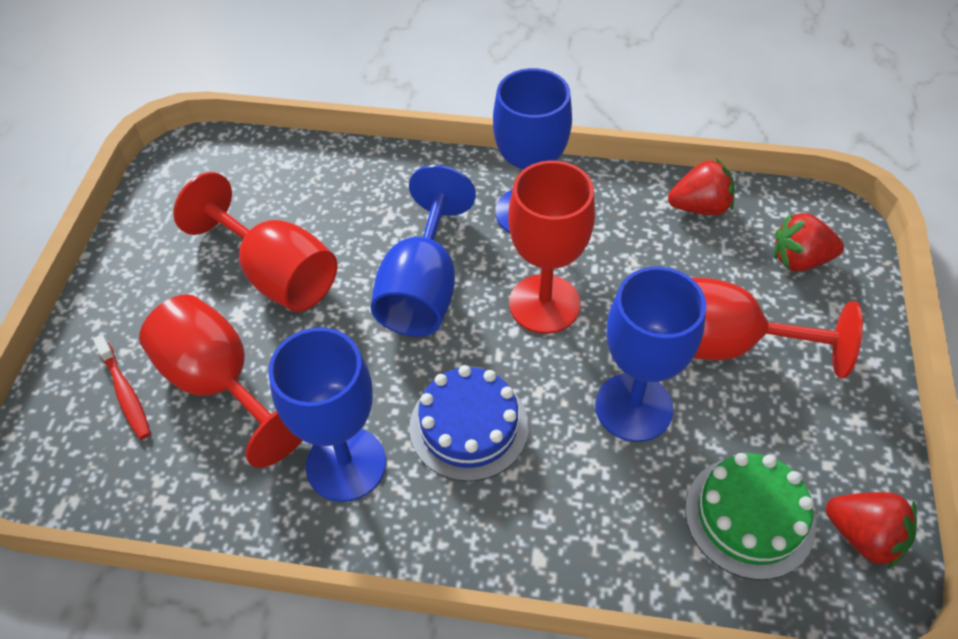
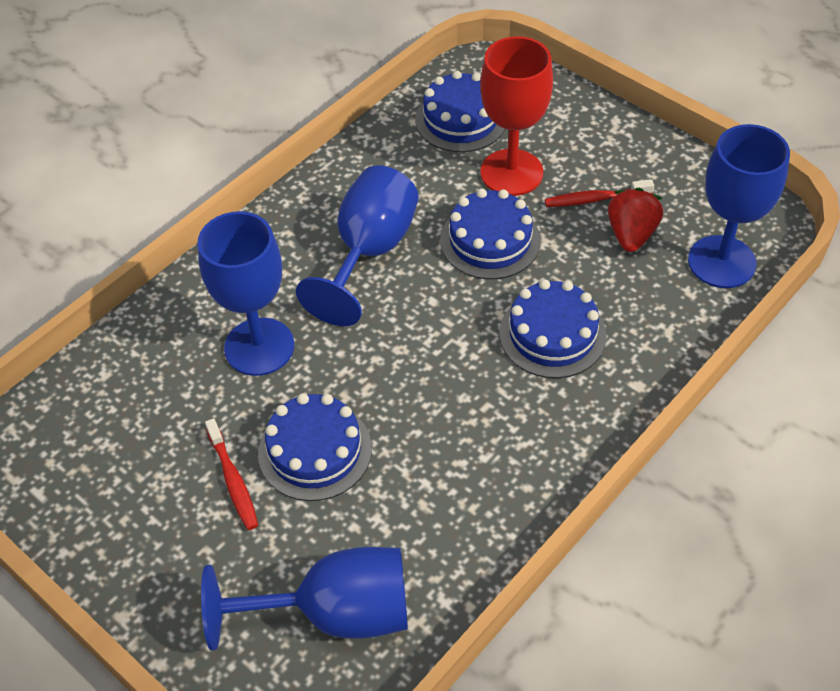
blue cake: [409,365,529,481] = 1 -> [258,393,372,501] [415,71,505,152] [440,189,541,279] [500,279,606,378] = 4
green cake: [685,453,816,580] = 1 -> none = 0
red goblet: [139,294,303,468] [173,172,337,312] [508,160,595,334] [692,278,863,378] = 4 -> [480,36,553,196] = 1
red strawberry: [668,159,735,215] [774,212,844,271] [826,492,917,569] = 3 -> [608,188,663,252] = 1
red toothbrush: [93,335,151,439] = 1 -> [205,418,258,530] [545,179,654,207] = 2

